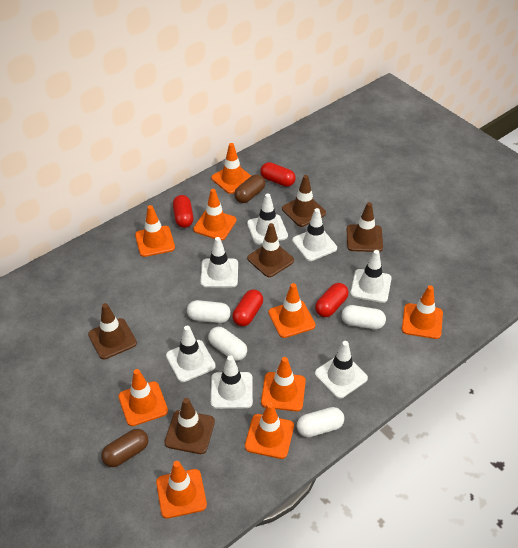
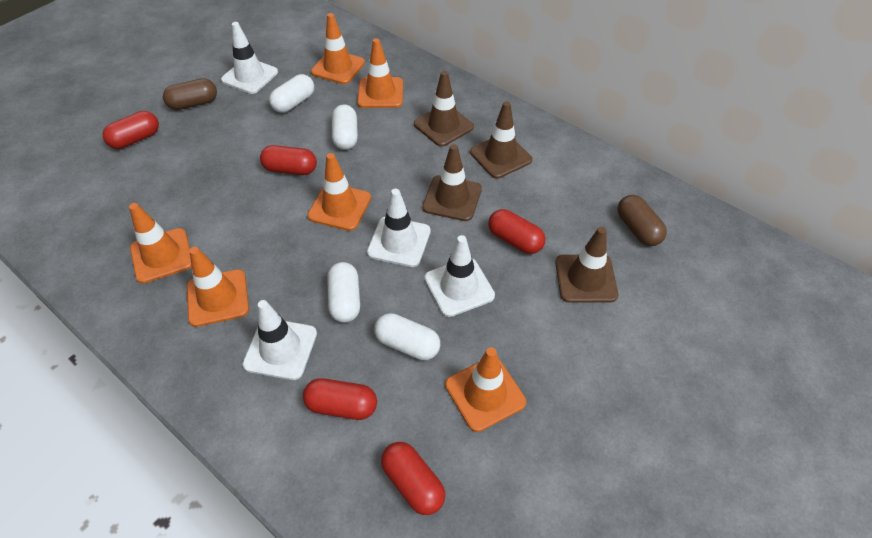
brown traffic cone: [88,303,137,359] [164,398,215,454] [247,223,294,277] [282,175,326,227] [347,202,383,252] = 5 -> [414,71,474,147] [422,144,482,221] [470,101,532,179] [555,227,618,303] = 4
orange traffic cone: [118,369,168,426] [135,205,175,257] [156,461,207,519] [193,189,236,241] [211,143,251,194] [245,402,294,459] [261,357,306,412] [268,283,316,338] [402,285,443,339] = 9 -> [129,203,192,283] [187,247,249,327] [307,153,371,231] [311,13,365,84] [357,38,403,108] [445,347,526,432] = 6
red capsule: [173,195,194,228] [232,290,263,326] [260,162,296,187] [315,283,349,317] = 4 -> [103,111,159,149] [260,145,317,175] [303,378,377,420] [381,442,445,515] [488,209,545,254] = 5
white traffic cone: [166,326,216,382] [201,237,238,287] [211,355,253,409] [247,193,288,245] [292,208,337,261] [315,341,368,399] [350,250,392,303] = 7 -> [221,22,278,94] [242,300,317,380] [367,189,431,267] [424,235,495,317] = 4

